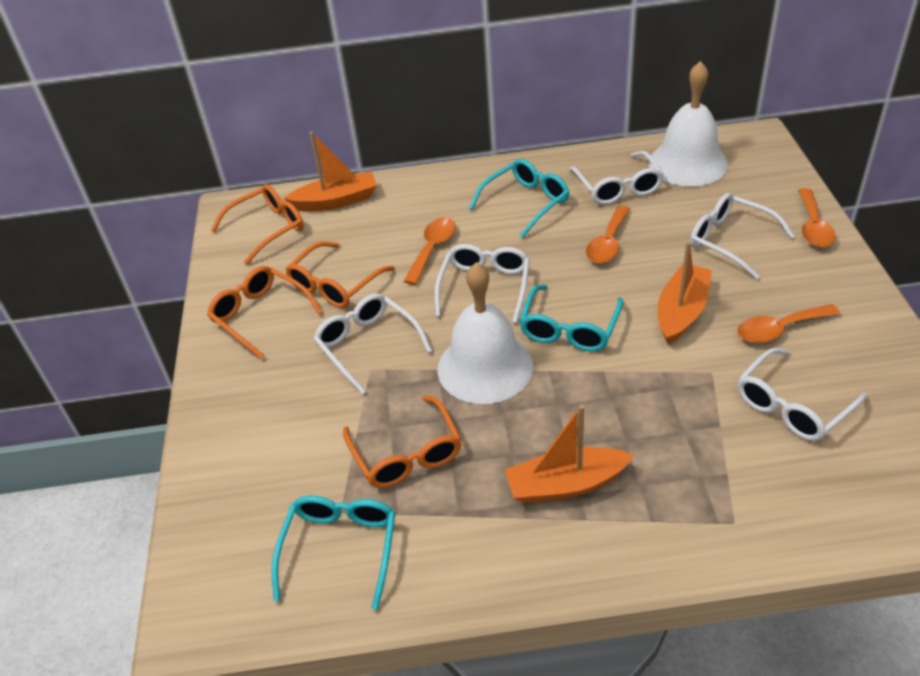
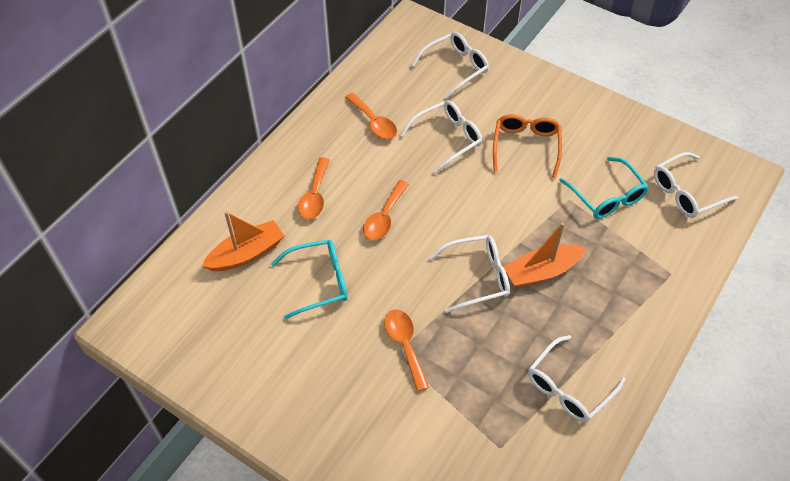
orange boat: [284,131,377,211] [505,405,634,503] [658,242,712,345] = 3 -> [201,211,284,271] [504,223,586,287] = 2
orange glasses: [207,266,323,359] [210,185,304,265] [285,241,395,308] [343,396,462,488] = 4 -> [493,114,562,178] = 1
turquoise glasses: [271,496,396,610] [469,159,569,238] [519,285,623,352] = 3 -> [271,239,348,319] [559,157,649,219] = 2
white bell: [437,262,533,404] [649,61,728,186] = 2 -> none = 0

